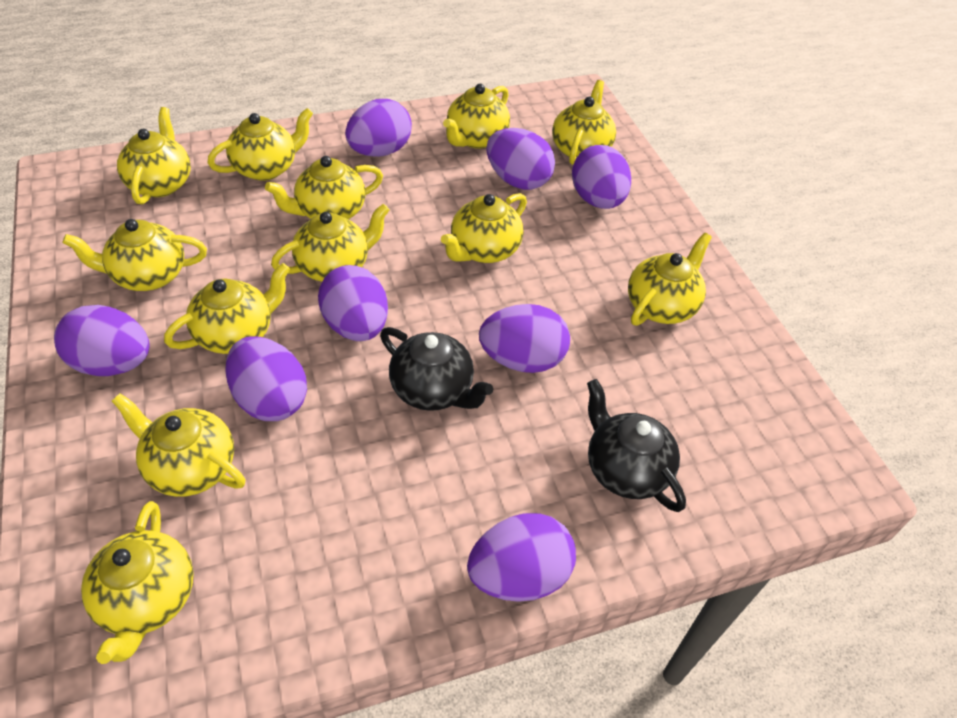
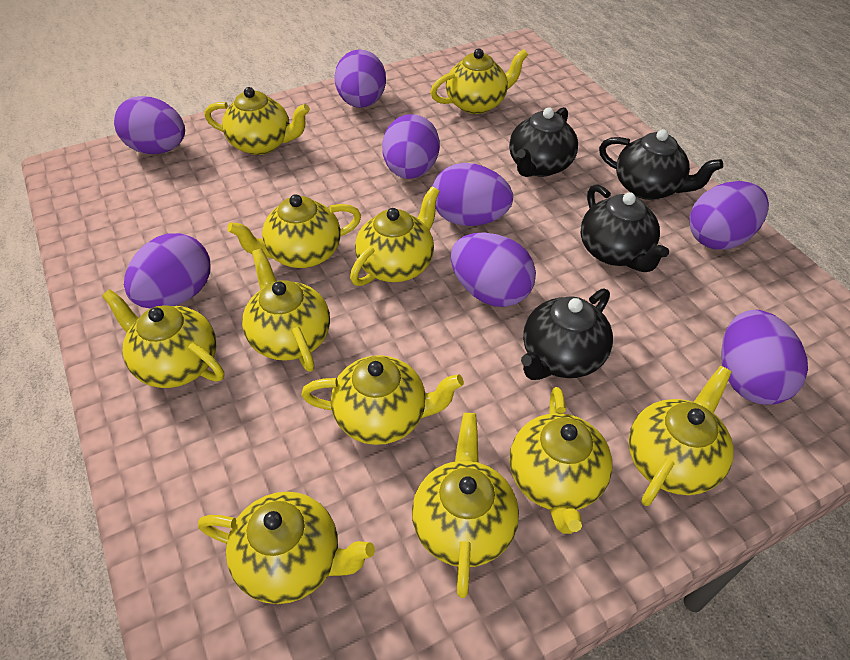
black teapot: [380,327,493,411] [587,379,686,512] = 2 -> [509,107,578,177] [521,289,613,380] [581,184,669,272] [599,129,723,200] = 4
yellow teapot: [62,219,207,291] [81,501,194,664] [112,393,245,497] [117,107,191,204] [164,263,290,354] [208,108,313,181] [265,156,383,219] [271,204,390,282] [441,193,527,263] [443,84,510,149] [552,80,616,165] [628,232,712,326] = 12 -> [102,289,224,388] [198,491,375,604] [205,87,310,155] [227,194,361,268] [242,249,330,372] [301,355,464,445] [350,187,440,286] [412,413,519,598] [430,48,528,114] [510,387,612,534] [629,366,734,506] = 11

